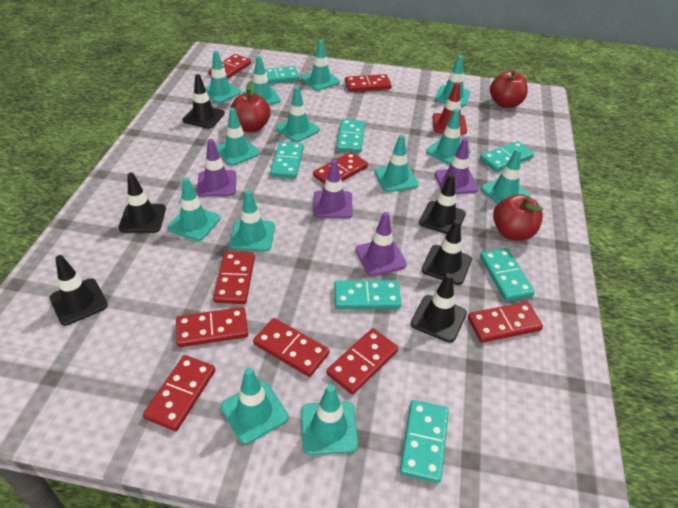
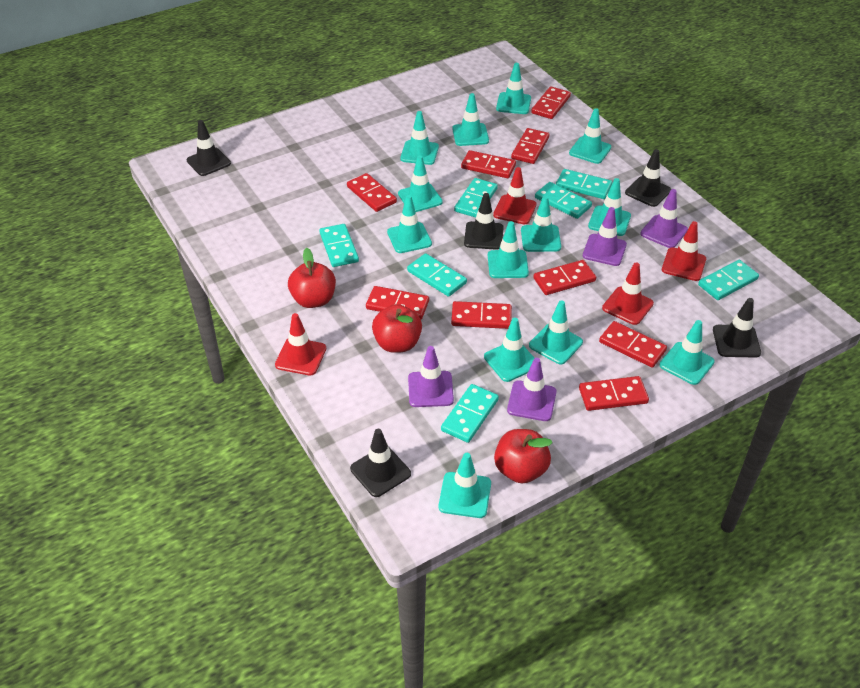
black traffic cone: [49,255,108,326] [119,173,166,233] [182,74,225,129] [411,273,467,343] [419,174,466,234] [422,220,472,285] = 6 -> [187,120,231,176] [350,429,411,497] [464,193,504,250] [625,149,671,207] [713,298,761,358] = 5
red traffic cone: [432,82,467,134] = 1 -> [275,313,326,376] [493,167,536,224] [602,263,654,325] [662,221,706,281] = 4

